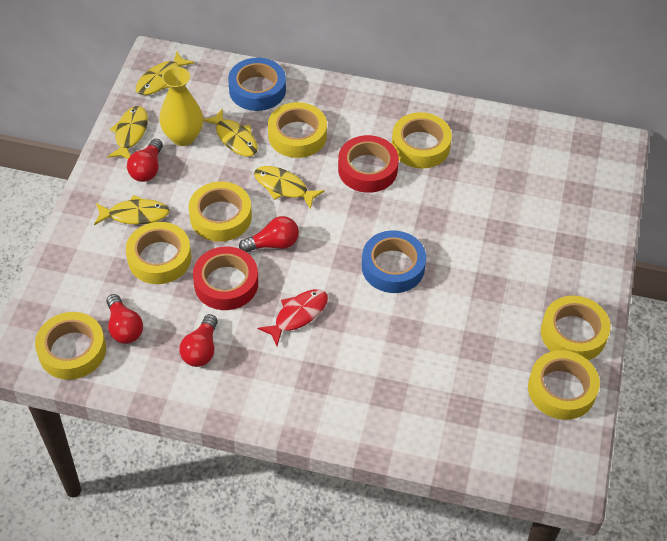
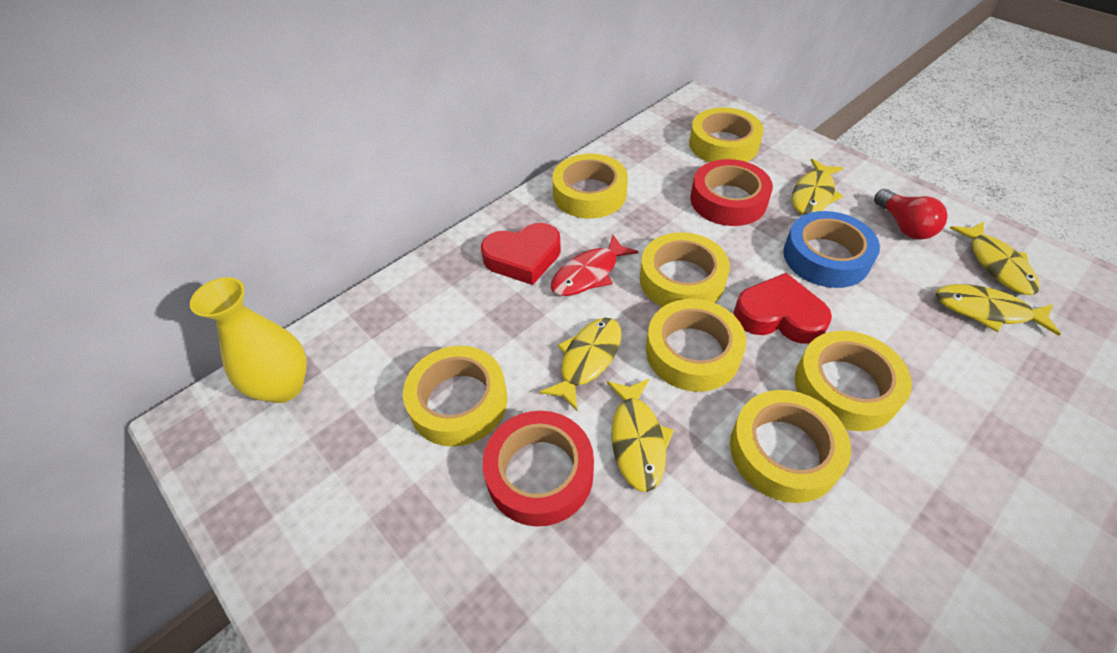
blue tape: [228,58,286,111] [362,231,426,293] = 2 -> [783,211,880,288] = 1
red heart: none = 0 -> [481,223,561,285] [733,273,832,344] = 2
red light bulb: [106,294,143,344] [127,139,163,182] [179,314,218,367] [239,216,299,252] = 4 -> [874,189,948,240] = 1

